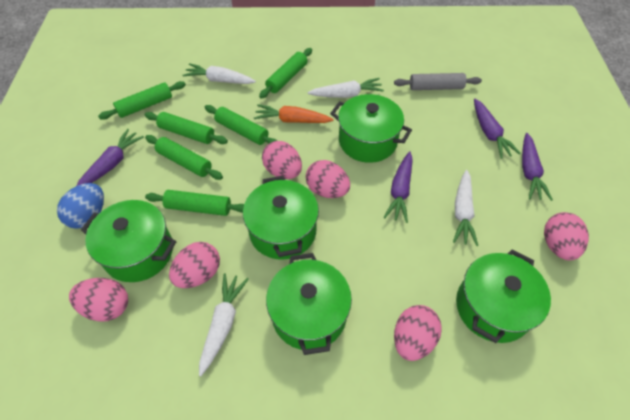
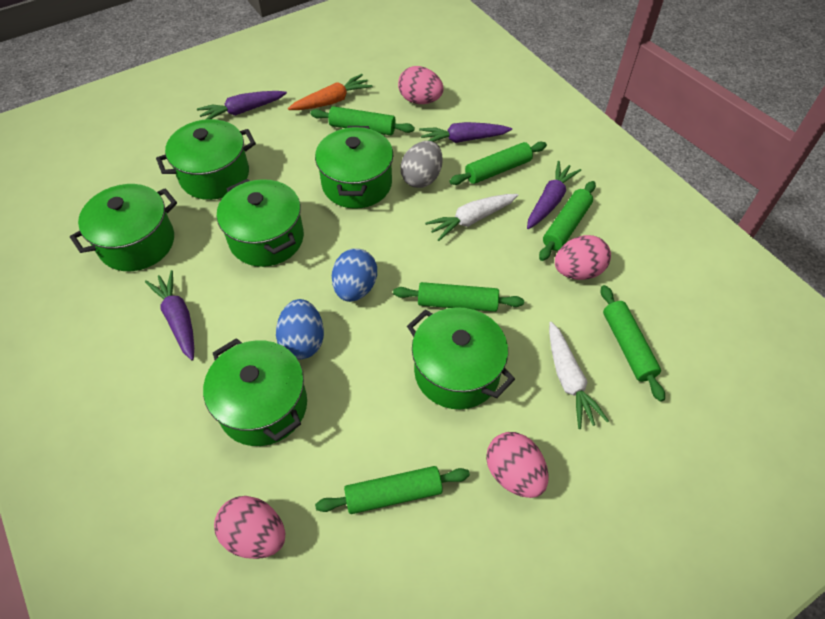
blue egg: [57,183,104,229] = 1 -> [276,299,324,359] [332,248,377,302] = 2
green pot: [81,200,176,282] [243,176,319,260] [266,253,352,355] [330,94,412,163] [456,249,551,343] = 5 -> [70,184,177,271] [156,119,256,200] [203,338,307,446] [217,179,304,267] [315,126,393,209] [407,307,515,409] = 6
grey egg: none = 0 -> [400,141,443,188] = 1
grey rolling pin: [394,73,482,90] = 1 -> none = 0
pink egg: [69,278,128,321] [169,242,220,288] [262,141,302,179] [306,160,350,198] [394,305,442,361] [544,212,589,260] = 6 -> [214,496,285,559] [398,66,444,104] [486,432,549,498] [555,235,611,280] = 4
white carrot: [183,63,256,84] [199,273,249,376] [308,78,384,98] [453,170,478,246] = 4 -> [425,194,518,241] [549,322,609,429] = 2

